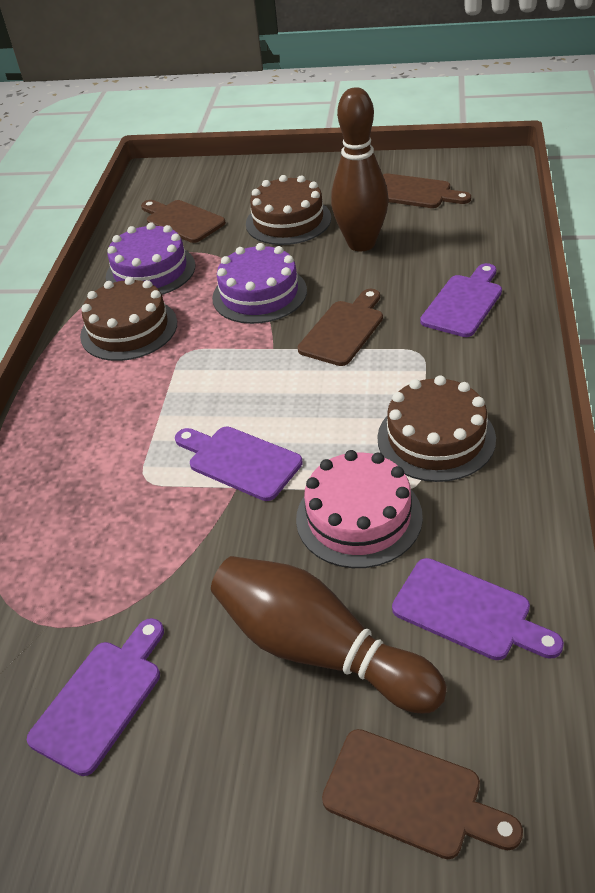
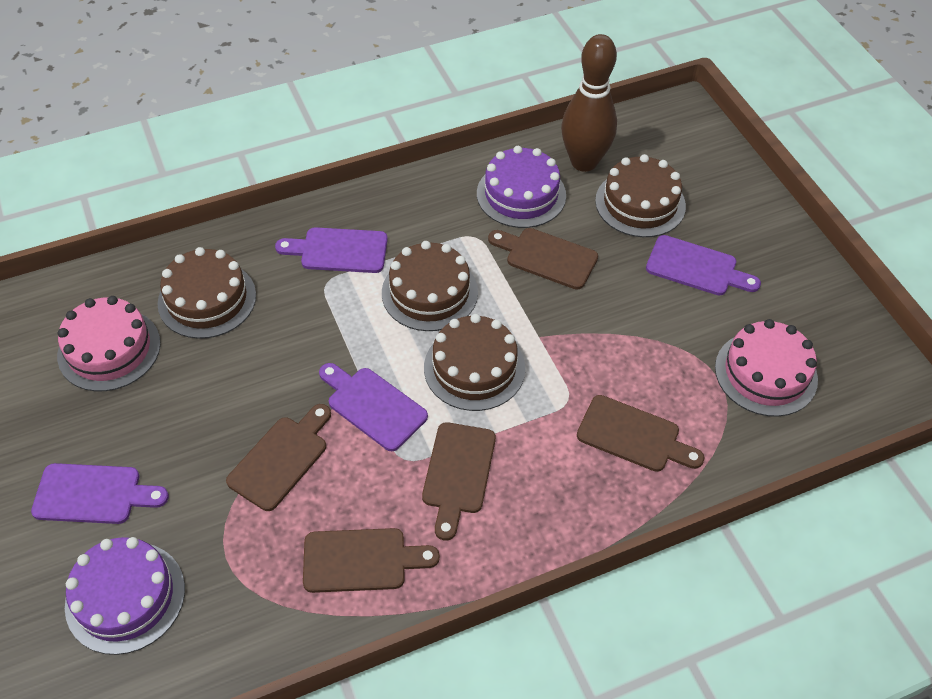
brown bowling pin: [211,556,447,714] [331,87,389,251] = 2 -> [561,34,617,172] = 1
brown cake: [80,277,177,361] [246,175,331,245] [377,375,496,482] = 3 -> [157,247,256,339] [382,241,478,331] [424,314,525,411] [595,154,686,237] = 4
brown cutting board: [141,200,226,243] [298,289,383,366] [322,729,523,859] [383,174,471,208] = 4 -> [226,404,331,511] [303,528,440,593] [422,422,496,540] [488,228,598,290] [577,395,705,472] = 5
pink cake: [296,450,423,568] = 1 -> [57,296,161,391] [715,319,818,417] = 2

